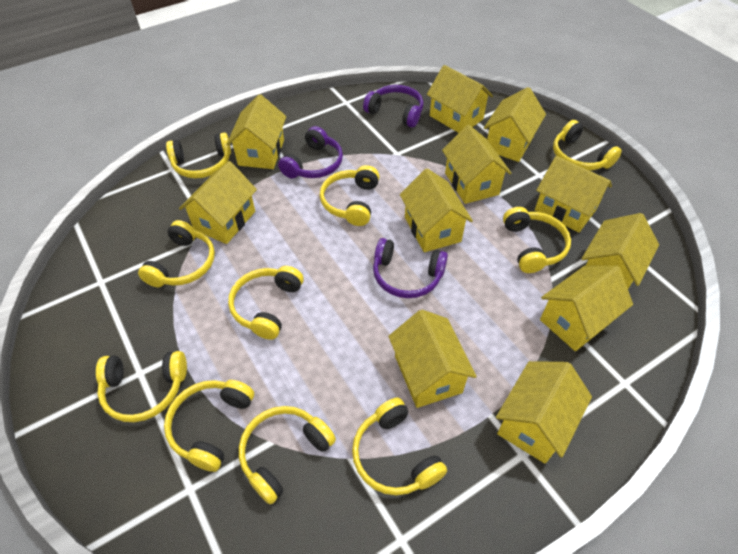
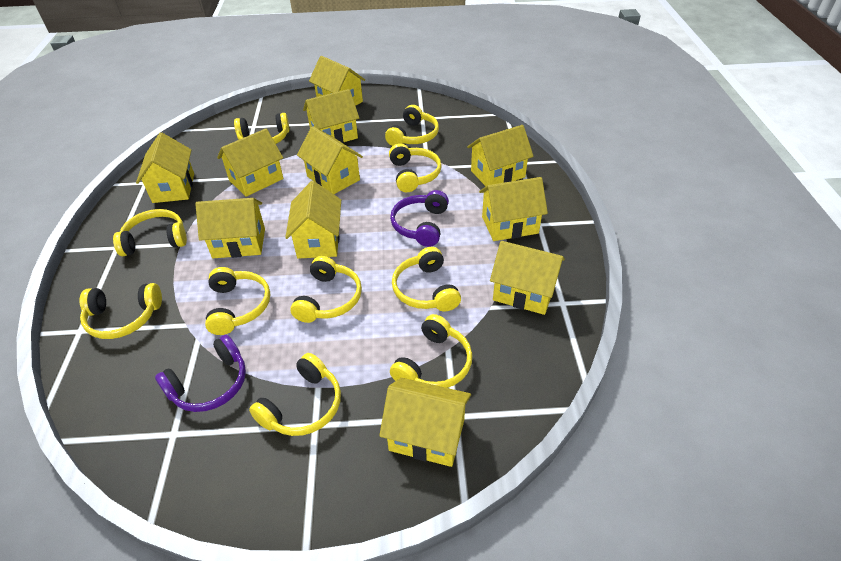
purple headphones: [278,126,343,178] [363,85,423,128] [373,238,448,298] = 3 -> [155,335,246,412] [390,190,449,247] = 2

